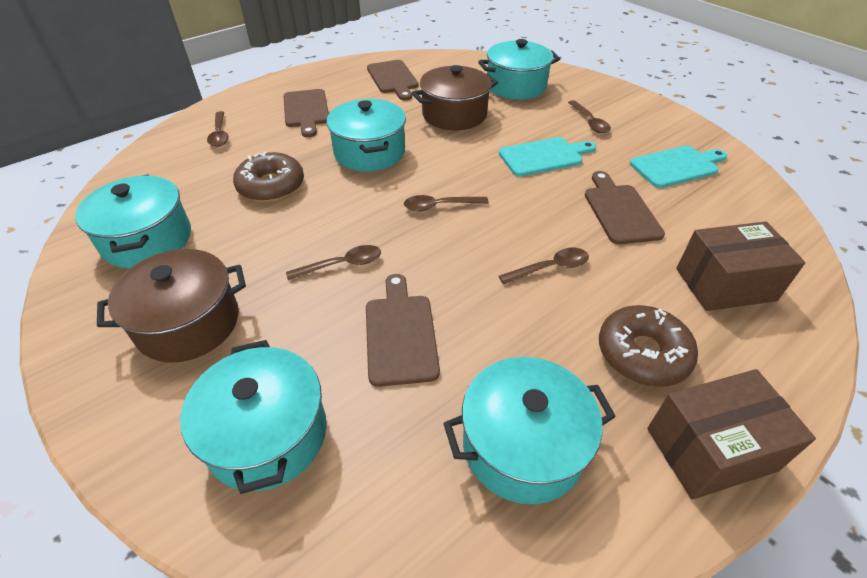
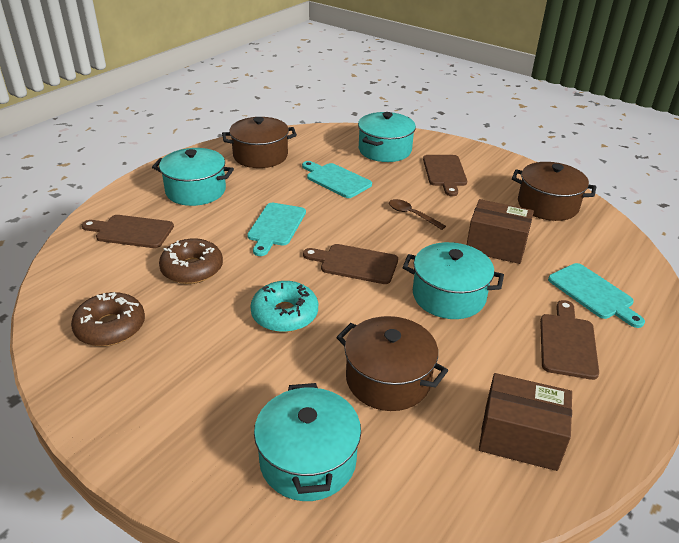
brown pot: [97,249,246,363] [412,65,498,130] = 2 -> [222,117,297,168] [336,316,448,411] [512,162,596,221] = 3
brown spoon: [207,111,229,147] [286,245,381,280] [404,195,489,211] [499,248,589,284] [568,100,611,133] = 5 -> [389,199,446,230] = 1
turquoise cutting board: [499,137,596,177] [630,146,727,188] = 2 -> [247,203,306,256] [302,161,372,198] [548,263,645,328] = 3
turquoise donut: none = 0 -> [250,281,318,332] = 1
turquoise pot: [75,175,191,268] [180,340,327,494] [326,99,406,172] [443,357,616,504] [478,39,560,100] = 5 -> [152,148,234,206] [254,383,361,501] [358,112,416,162] [403,242,504,319] = 4

